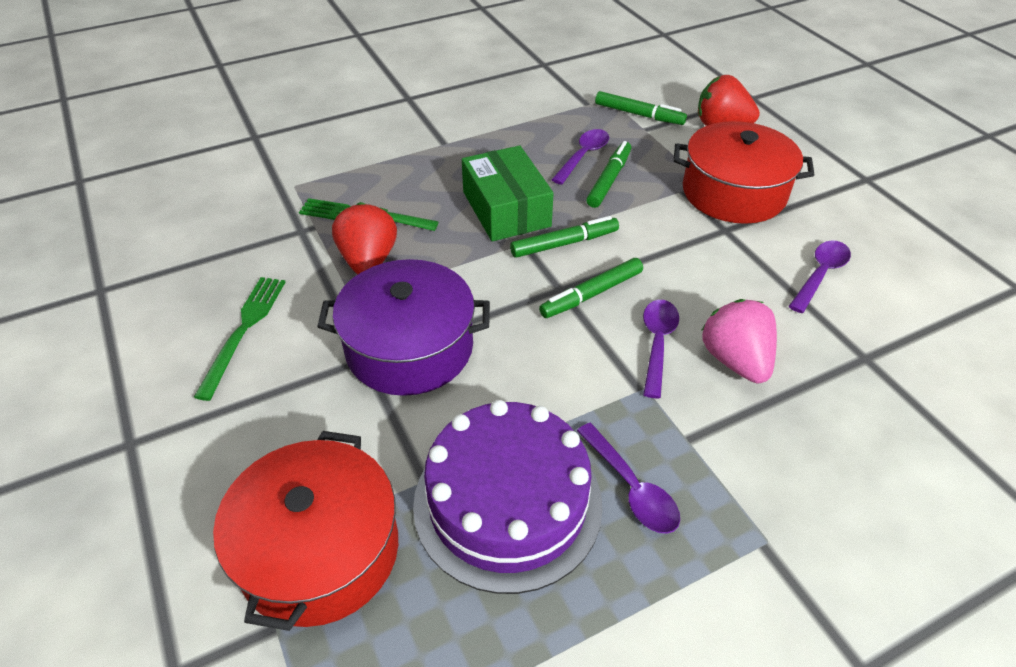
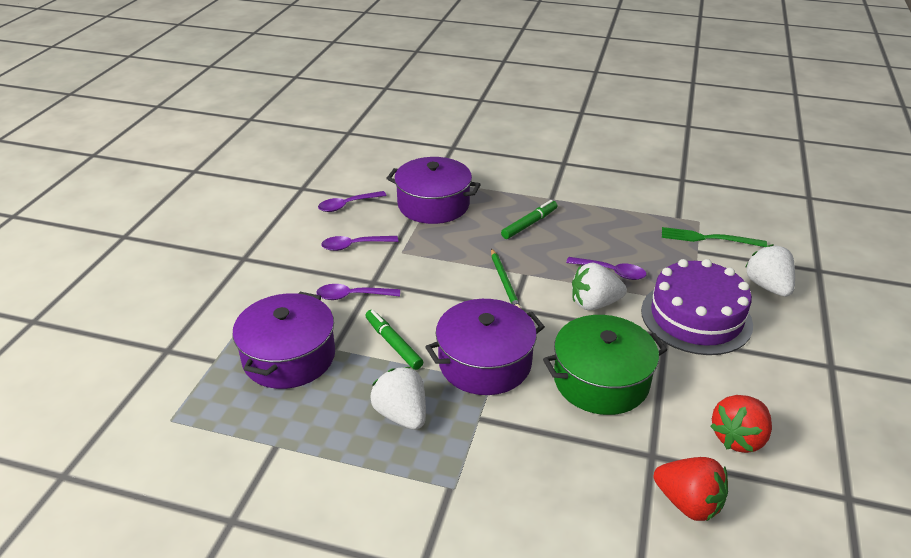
green box: [462,145,554,241] = 1 -> none = 0
green fork: [194,277,285,401] [299,198,438,231] = 2 -> [662,227,767,247] = 1
green marker: [510,216,619,258] [539,258,643,318] [586,141,631,208] [595,91,687,125] = 4 -> [365,310,423,370] [501,200,557,239] = 2
green pencil: none = 0 -> [491,248,521,309] = 1
green pot: none = 0 -> [543,315,667,415] = 1
pink strawberry: [701,299,777,383] = 1 -> none = 0
purple pot: [317,259,490,396] = 1 -> [232,292,335,389] [386,157,481,224] [426,299,545,395] = 3
red pot: [213,431,398,631] [674,121,815,224] = 2 -> none = 0
white strawberry: none = 0 -> [370,367,426,430] [572,262,627,310] [745,244,795,297] = 3

